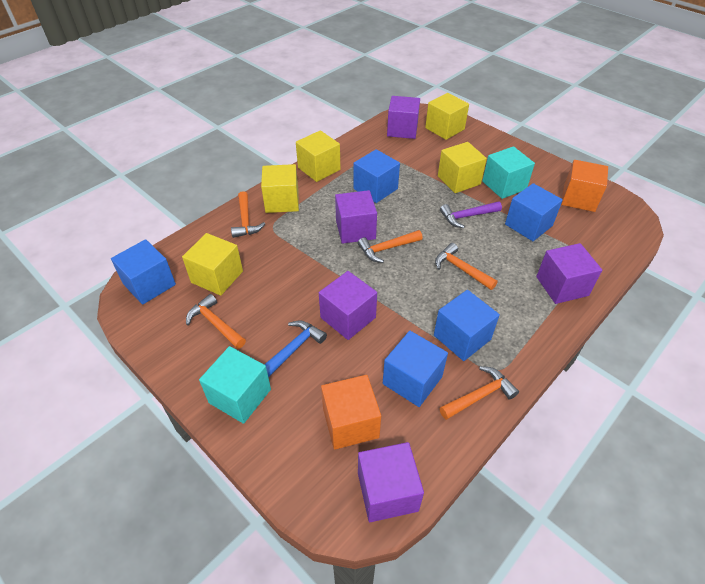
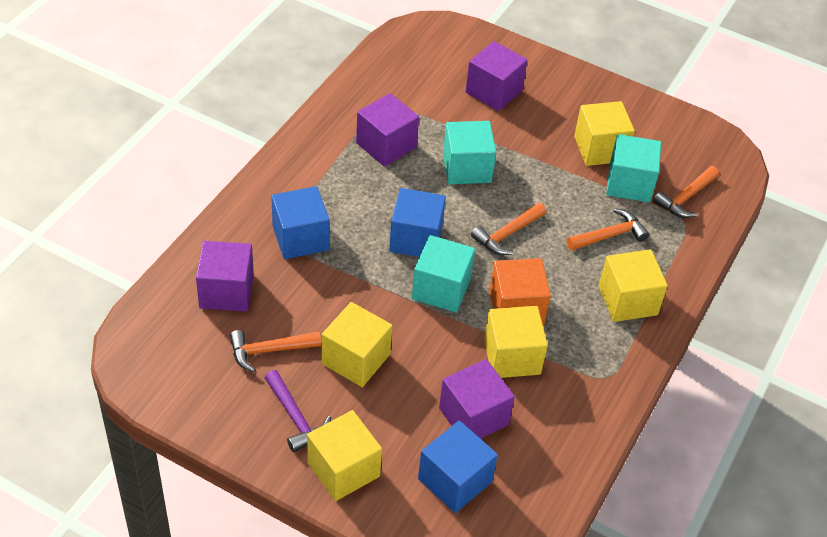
blue cube: [111,239,176,305] [353,149,400,203] [383,331,448,407] [434,290,500,361] [505,183,563,241] = 5 -> [271,186,330,259] [389,188,446,257] [418,420,498,513] = 3
blue hammer: [264,320,327,378] = 1 -> none = 0
orange cube: [321,375,381,450] [561,160,608,212] = 2 -> [489,258,551,325] = 1
orange hammer: [186,294,246,349] [231,191,265,238] [358,230,423,263] [435,243,498,290] [440,366,519,420] = 5 -> [230,330,321,372] [471,203,546,255] [567,208,649,251] [653,166,719,218] = 4
purple cube: [319,271,377,340] [335,190,377,244] [358,442,424,522] [387,96,420,139] [536,243,602,304] = 5 -> [196,241,254,312] [356,93,419,167] [439,359,515,439] [466,41,527,111] = 4
turquoise cube: [199,346,271,424] [482,146,535,199] = 2 -> [412,235,475,313] [443,121,496,184] [606,134,661,202] = 3

